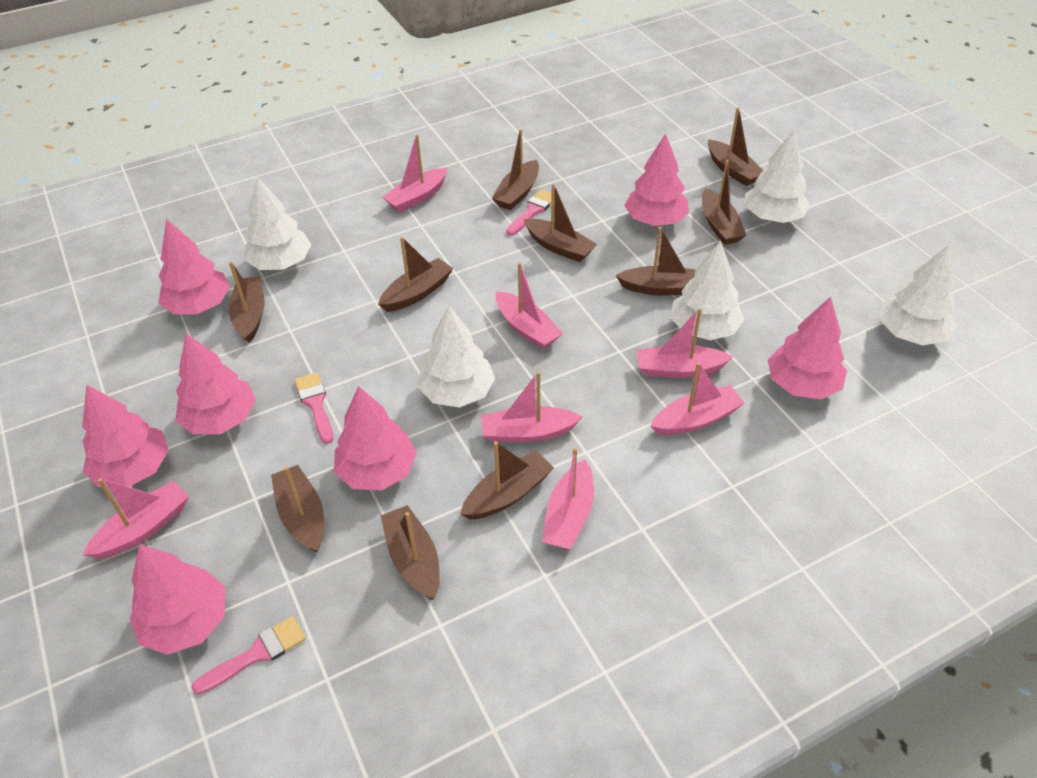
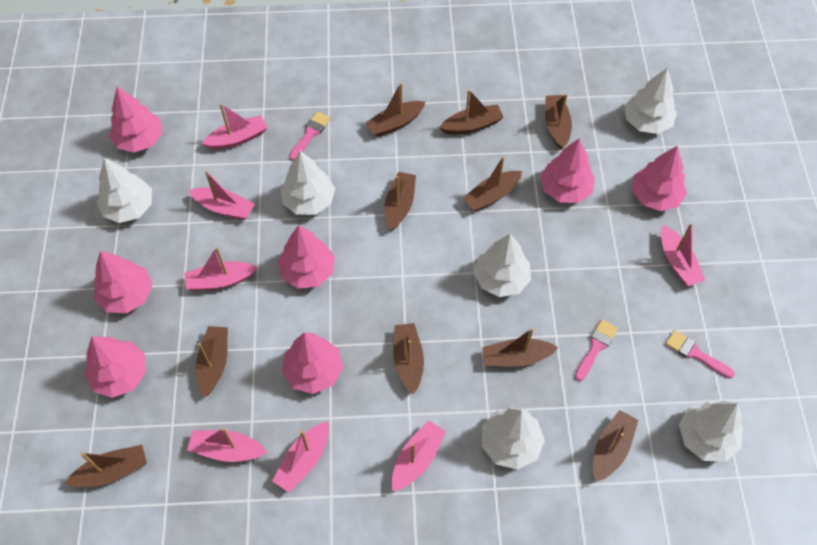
white tree: [244,177,312,270] [418,305,495,408] [670,241,745,340] [745,130,810,223] [880,245,957,345] = 5 -> [97,158,152,223] [281,151,335,215] [473,234,531,297] [482,407,545,470] [625,68,677,134] [679,401,743,462] = 6

